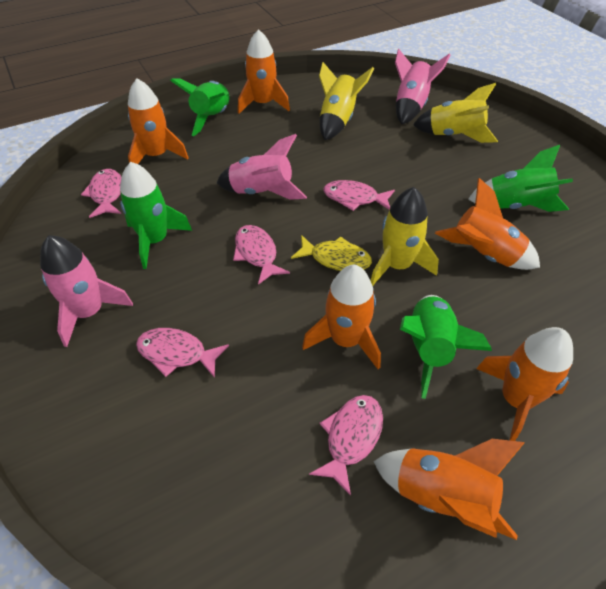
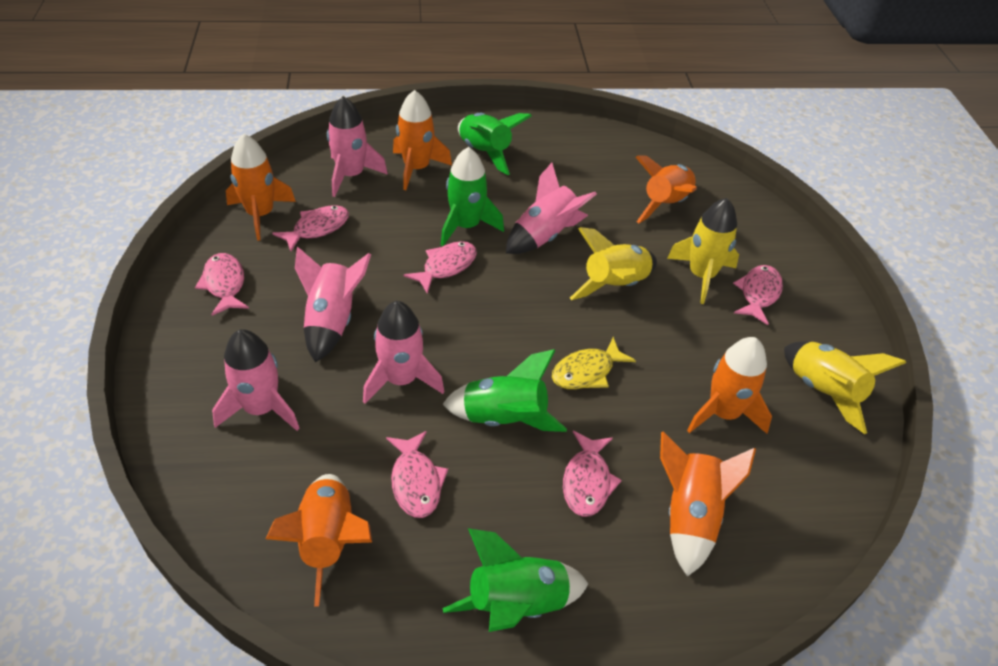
pink fish: [81,169,122,218] [136,328,229,378] [233,225,290,285] [309,395,383,496] [323,180,395,211] = 5 -> [195,253,249,316] [272,205,349,251] [386,431,448,518] [404,241,477,294] [563,431,622,517] [733,265,783,325] = 6
pink rocket: [40,235,133,347] [217,134,307,200] [395,49,451,124] = 3 -> [212,329,300,431] [295,246,371,362] [327,96,388,197] [363,301,444,404] [506,163,597,254] = 5

